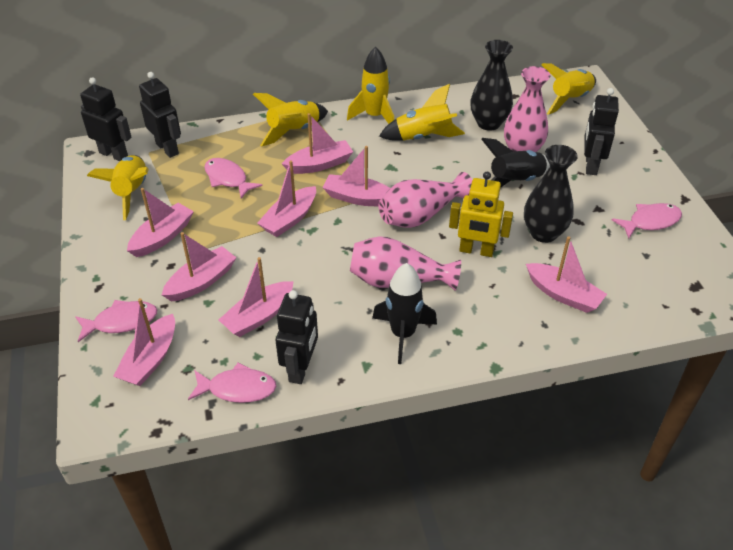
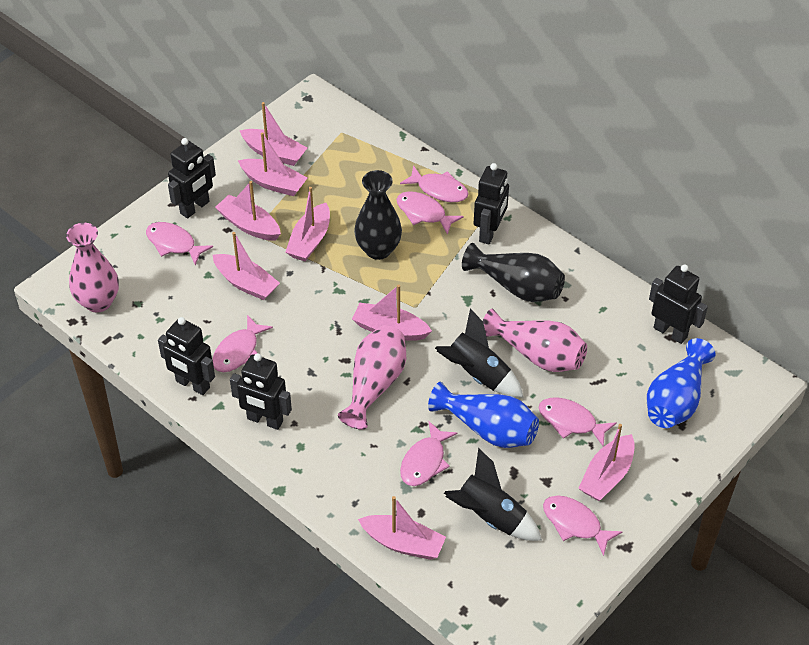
black robot: [80,77,132,161] [139,72,181,158] [276,290,318,384] [584,88,619,175] = 4 -> [158,317,215,395] [168,138,216,218] [230,353,292,430] [474,163,509,245] [649,264,708,344] = 5
blue vase: none = 0 -> [428,382,539,448] [647,338,716,428] = 2
pink fish: [75,300,158,342] [188,363,277,403] [205,158,263,199] [612,203,682,239] = 4 -> [146,222,213,265] [212,315,273,372] [396,191,464,235] [400,165,469,202] [400,421,458,486] [539,397,617,447] [543,495,622,556] = 7
yellow robot: [449,172,513,257] = 1 -> none = 0
yellow rocket: [87,155,149,220] [253,93,328,147] [347,47,394,124] [379,84,465,141] [542,63,596,115] = 5 -> none = 0

